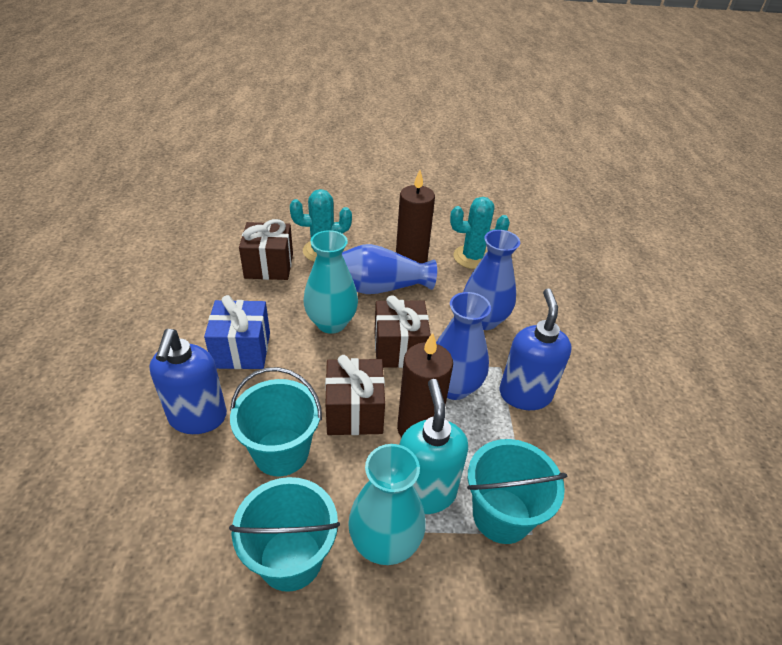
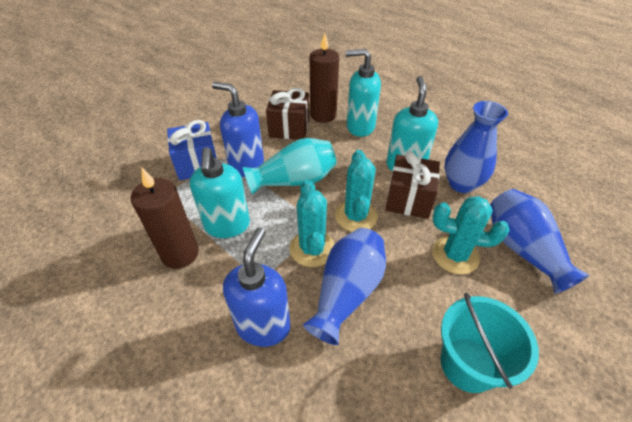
brown gift: [239,219,293,280] [325,355,385,435] [374,295,431,368] = 3 -> [266,88,309,140] [386,152,440,219] = 2
turquoise bucket: [229,477,340,592] [230,367,322,476] [467,439,567,544] = 3 -> [441,293,539,393] = 1
turquoise cactus: [290,189,352,262] [450,197,510,269] = 2 -> [290,180,335,267] [335,150,378,232] [432,196,509,274] = 3
turquoise soap dispenser: [399,379,468,514] = 1 -> [190,147,250,238] [346,49,381,137] [386,76,438,171] = 3
turquoise vase: [303,230,358,334] [348,444,426,565] = 2 -> [243,138,337,195] = 1

